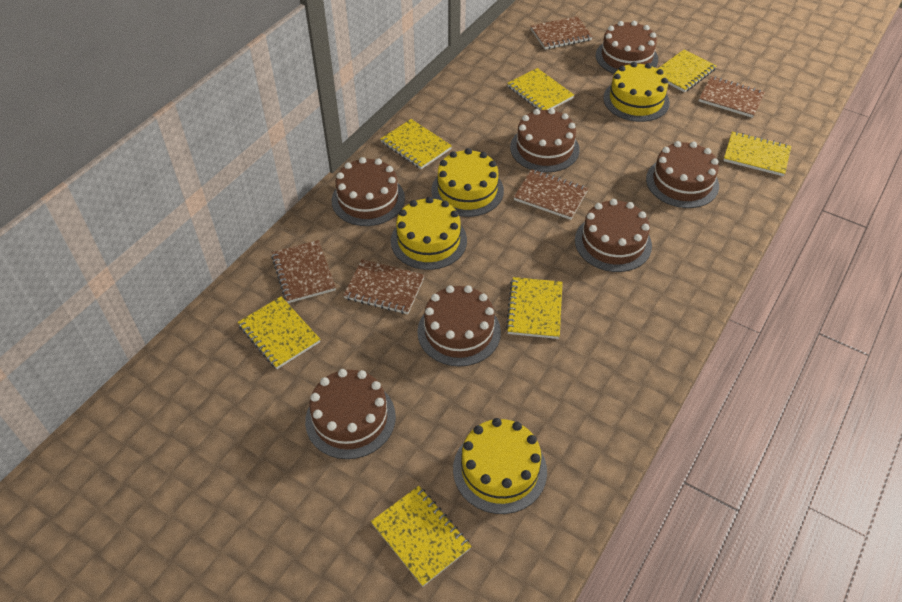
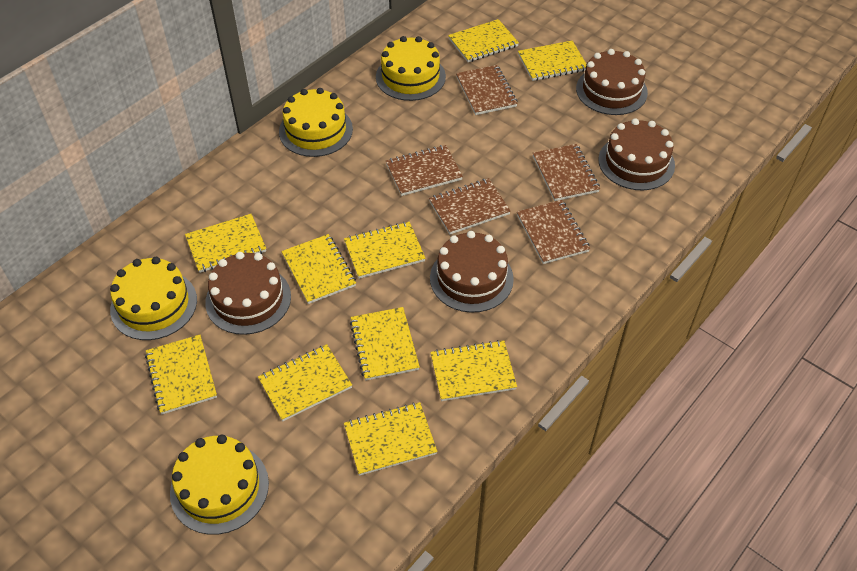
brown cake: [305,369,396,459] [332,157,405,226] [417,285,501,367] [510,108,580,172] [575,199,652,272] [596,21,658,74] [646,141,719,208] = 7 -> [205,252,291,335] [430,231,514,313] [576,49,648,115] [598,118,675,190] = 4
yellow notebook: [238,296,320,369] [371,486,472,587] [380,119,452,169] [506,277,563,339] [507,68,574,110] [658,49,716,93] [724,132,791,176] = 7 -> [145,335,217,414] [185,214,266,273] [258,344,352,421] [281,234,356,304] [344,222,426,279] [344,402,437,476] [350,307,420,380] [430,340,517,401] [448,19,519,62] [518,41,587,81] = 10

